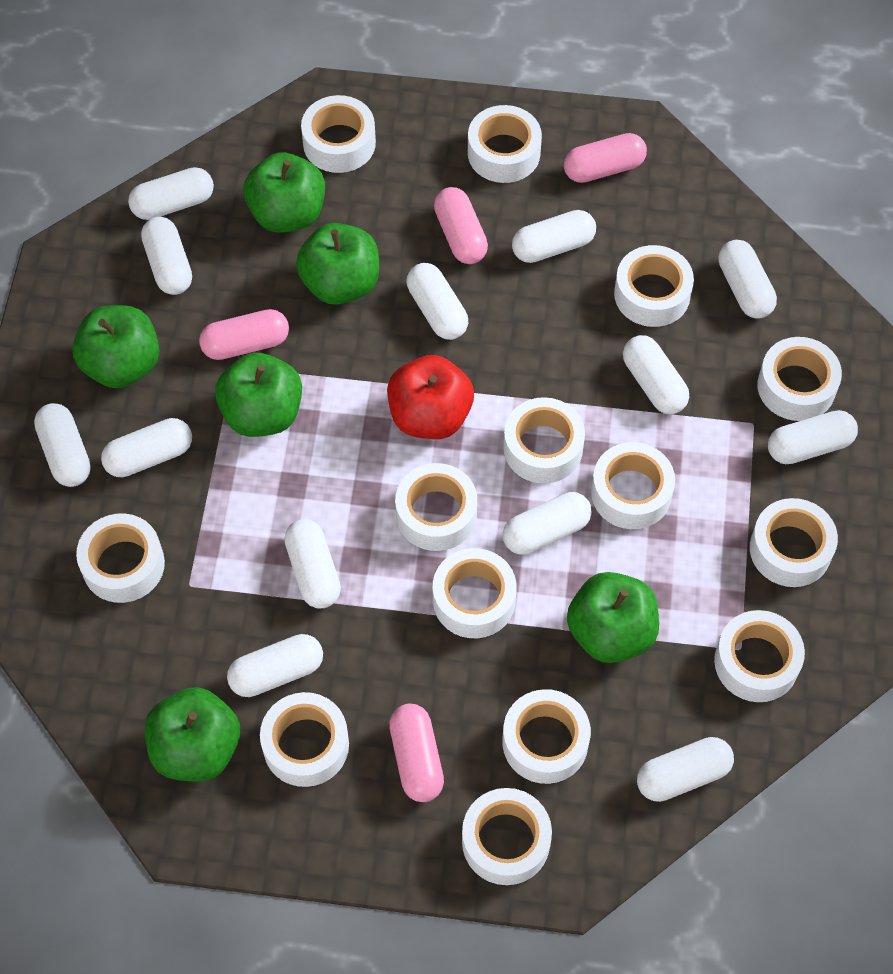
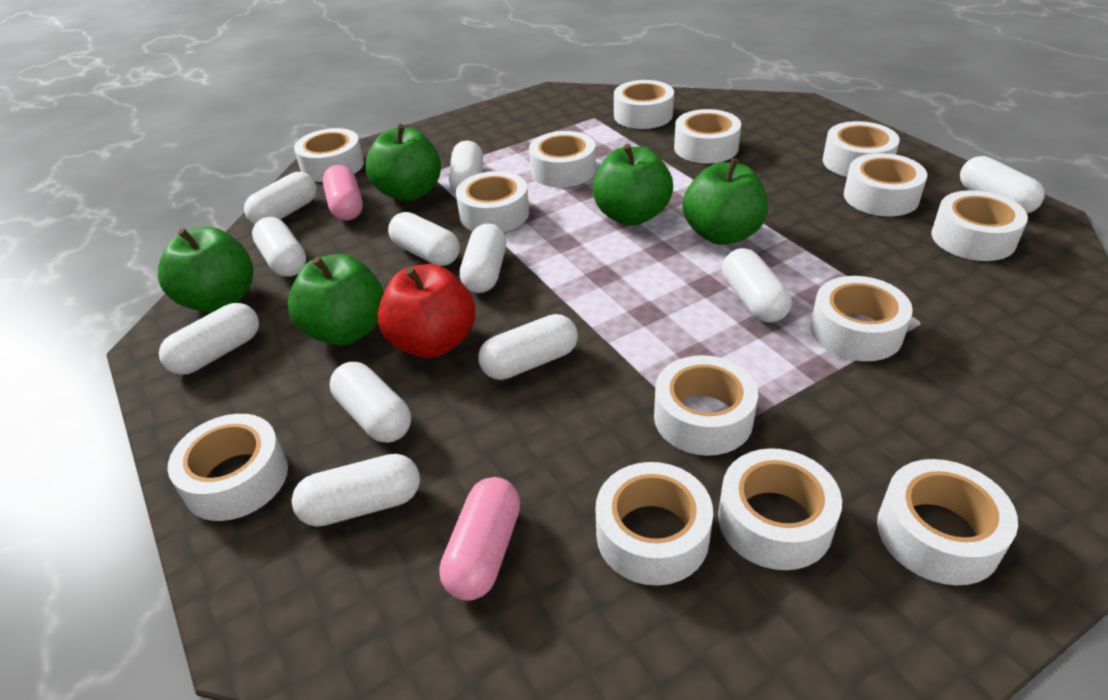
green apple: [72,305,160,388] [145,687,240,782] [215,353,302,437] [243,152,325,233] [296,223,379,305] [567,572,659,663] = 6 -> [158,227,253,312] [288,254,384,345] [366,124,441,201] [593,144,673,225] [683,158,768,245] = 5
pink capsule: [199,309,289,360] [389,703,444,802] [434,187,488,264] [564,133,647,183] = 4 -> [323,165,363,221] [439,477,520,601] = 2
white capsule: [34,403,91,487] [101,418,192,477] [128,167,214,220] [141,217,192,295] [227,634,323,697] [284,519,341,608] [407,263,468,340] [503,492,592,555] [512,210,596,263] [623,335,689,414] [637,737,734,802] [718,240,777,319] [768,410,858,464] = 13 -> [159,303,259,375] [244,172,317,225] [252,217,306,277] [292,454,420,527] [330,362,411,443] [388,212,460,266] [449,141,483,192] [460,223,506,293] [478,314,578,380] [722,248,792,323] [960,156,1045,214] = 11

